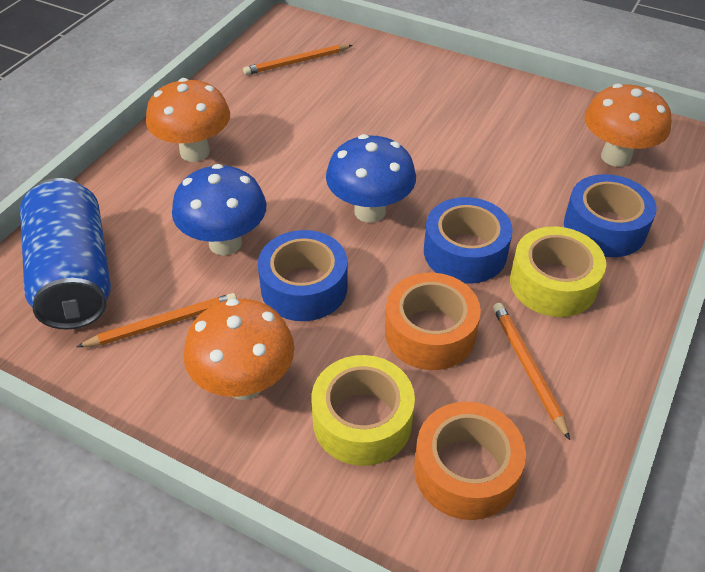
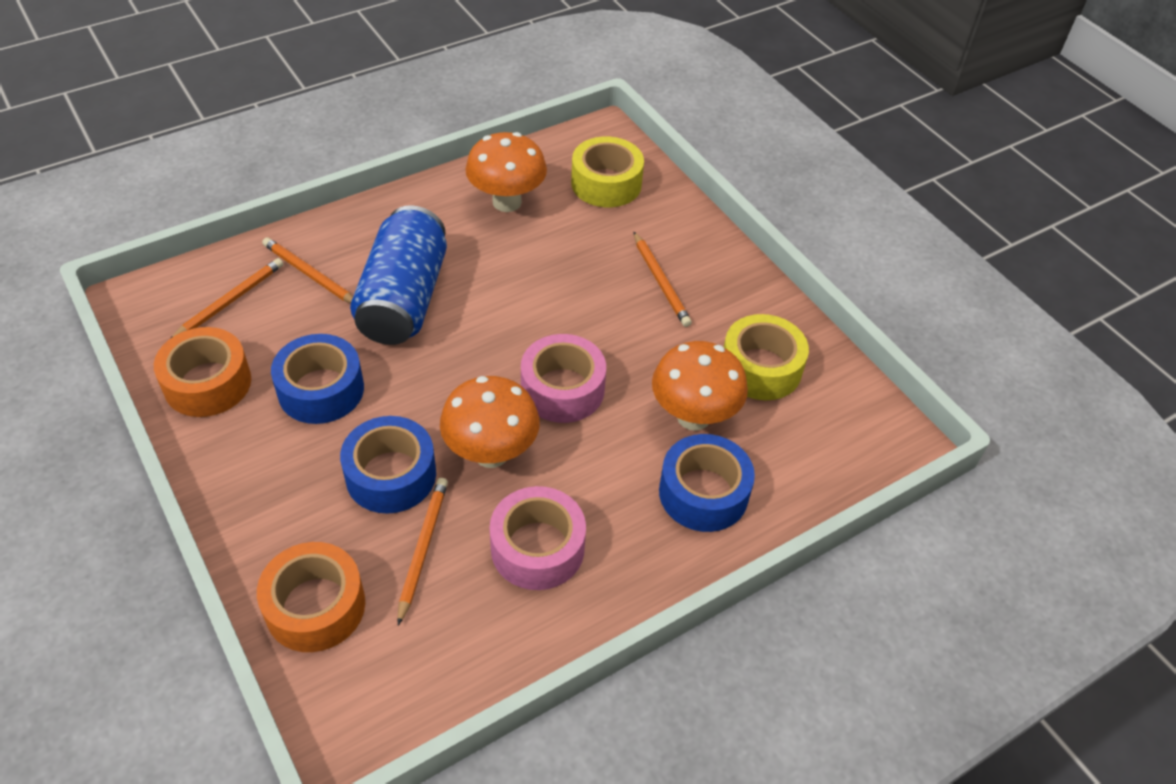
blue mushroom: [172,164,267,255] [326,134,416,223] = 2 -> none = 0
orange pencil: [77,293,237,347] [243,44,352,75] [493,303,570,440] = 3 -> [170,258,283,339] [262,237,353,303] [397,478,448,625] [634,232,692,327] = 4
pink tape: none = 0 -> [490,486,586,590] [521,334,606,423] = 2

